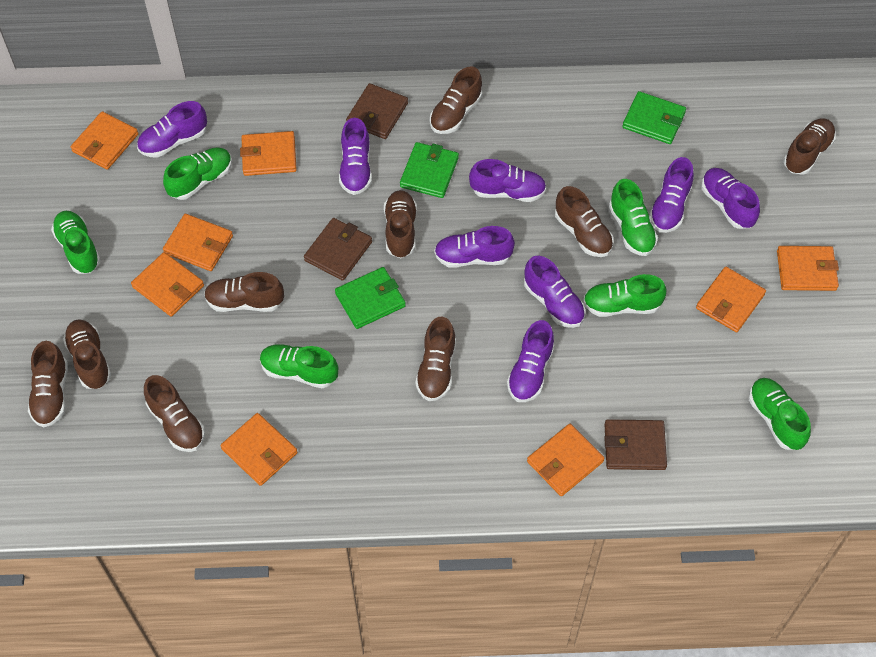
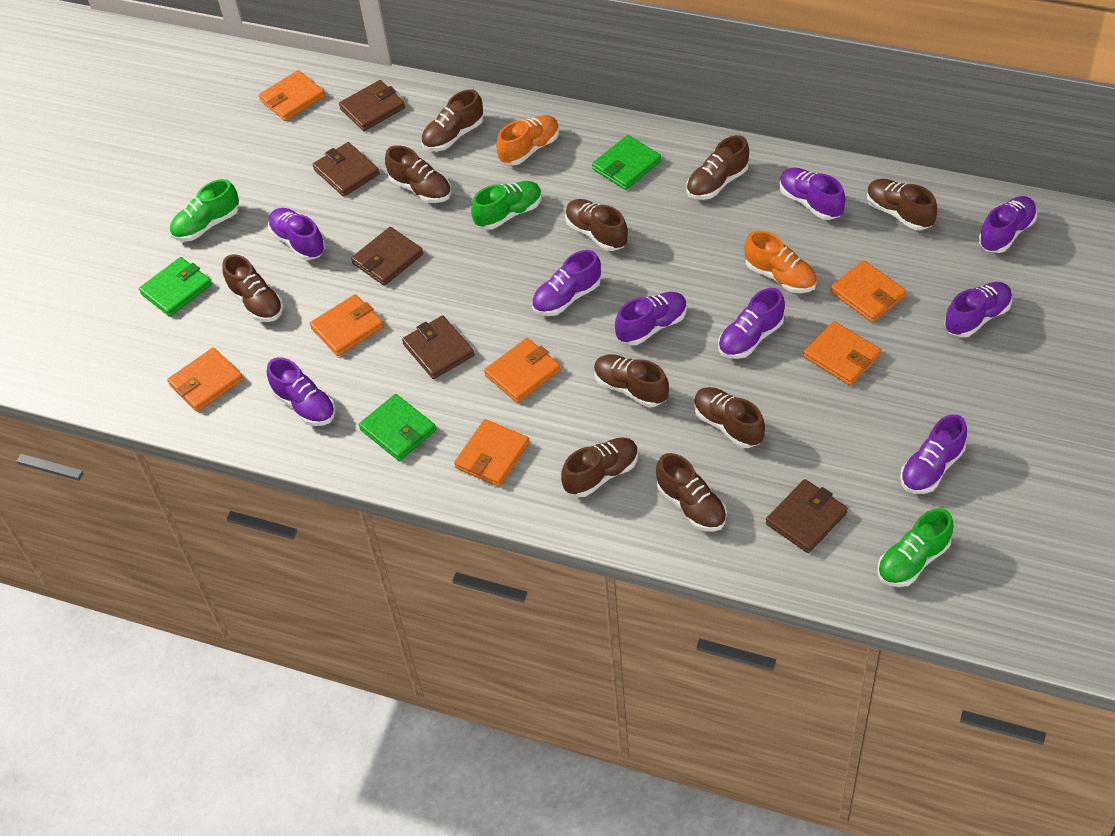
brown shoe: [28,341,68,427] [63,319,111,389] [144,375,205,452] [204,272,284,312] [384,190,417,258] [415,317,456,401] [430,67,482,134] [555,186,614,257] [784,118,836,175] = 9 -> [222,254,283,322] [385,145,451,203] [421,89,483,151] [561,438,639,497] [565,199,628,251] [594,354,669,407] [656,453,727,531] [686,135,749,200] [694,387,765,448] [867,179,937,230] = 10
brown wallet: [304,218,372,281] [346,83,408,139] [604,419,667,470] = 3 -> [312,142,380,197] [339,80,405,131] [351,227,423,286] [402,316,474,379] [766,479,848,553] = 5
green shoe: [51,211,100,274] [163,148,232,200] [260,344,338,388] [583,274,667,317] [609,179,658,256] [749,378,811,450] = 6 -> [170,179,239,241] [471,181,542,230] [877,508,954,587] = 3
orange shoe: none = 0 -> [496,115,559,165] [744,231,817,293] = 2
orange wallet: [71,111,139,170] [131,252,204,317] [163,214,233,271] [221,413,298,486] [240,131,297,176] [527,424,605,496] [696,267,766,332] [777,246,839,291] = 8 -> [167,348,243,412] [259,70,325,121] [310,294,384,356] [454,419,529,487] [484,338,561,403] [803,321,881,386] [830,260,906,323] = 7
purple shoe: [137,101,207,158] [339,118,372,195] [434,226,515,268] [469,159,546,202] [507,320,554,402] [524,256,585,328] [649,157,694,233] [702,168,760,229] = 8 -> [267,357,336,426] [268,208,325,260] [532,250,601,316] [615,292,687,345] [718,288,785,359] [779,168,845,220] [900,414,967,494] [944,282,1012,337] [978,196,1037,253] = 9

